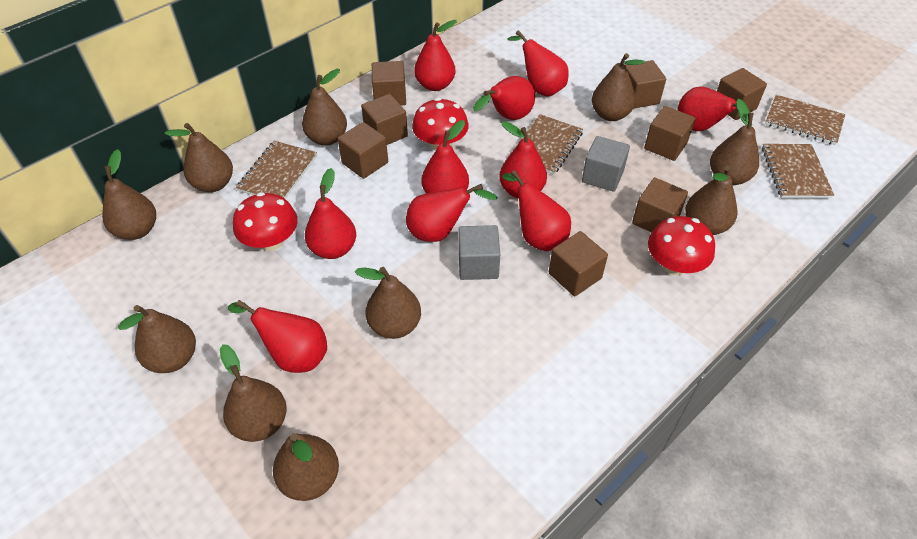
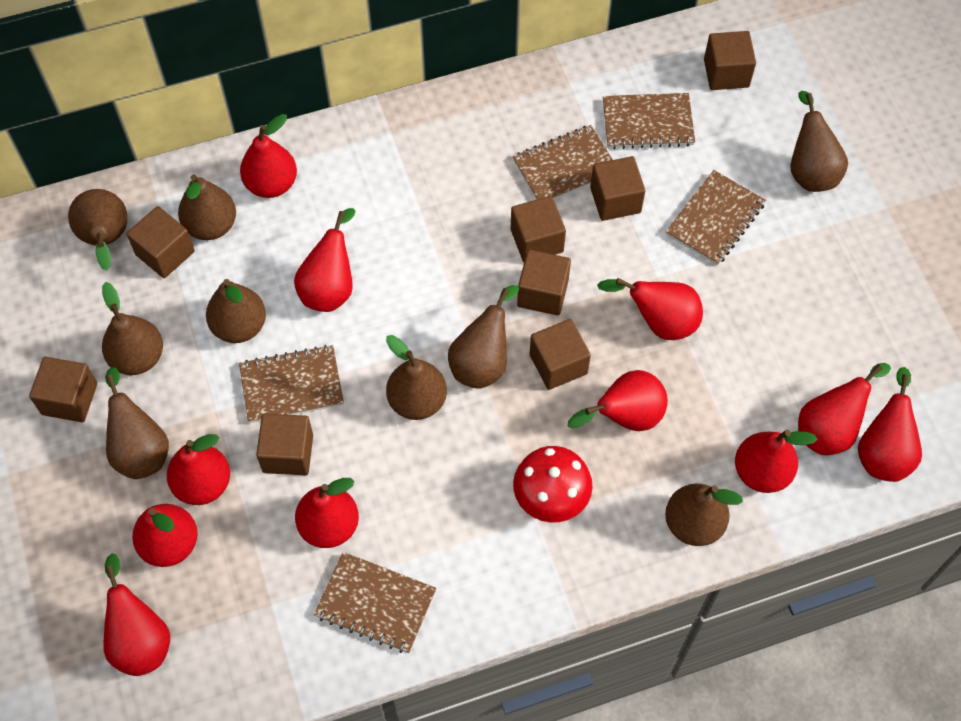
brown notebook: [236,141,317,199] [514,114,583,175] [762,144,834,198] [765,94,845,145] = 4 -> [239,345,344,423] [314,552,436,653] [513,125,613,200] [603,93,695,149] [666,170,766,265] = 5
brown pear: [102,149,156,240] [118,305,196,373] [165,123,233,192] [220,344,287,442] [273,433,339,501] [302,69,347,145] [355,267,421,339] [592,53,645,121] [685,166,737,235] [710,99,759,185] = 10 -> [68,189,127,271] [102,282,163,375] [105,367,169,479] [178,174,236,240] [206,279,266,343] [386,335,447,420] [448,285,519,389] [665,484,743,546] [790,91,848,192] = 9
grey cube: [458,225,500,280] [582,136,630,192] = 2 -> none = 0
red mushroom: [233,192,298,251] [412,98,469,151] [648,216,715,275] = 3 -> [513,446,593,523] = 1
red pear: [228,300,327,373] [305,168,356,259] [406,184,498,242] [414,20,457,91] [422,120,469,193] [473,76,535,120] [499,121,547,199] [502,170,571,251] [507,30,569,97] [678,87,752,131] = 10 -> [103,553,170,676] [132,504,198,567] [167,434,230,505] [240,114,297,198] [294,208,356,312] [295,478,359,548] [568,370,668,431] [597,278,703,340] [735,430,818,493] [798,363,891,455] [858,367,922,482] = 11

